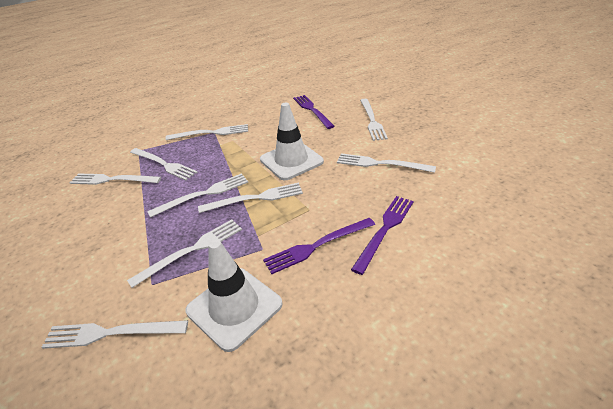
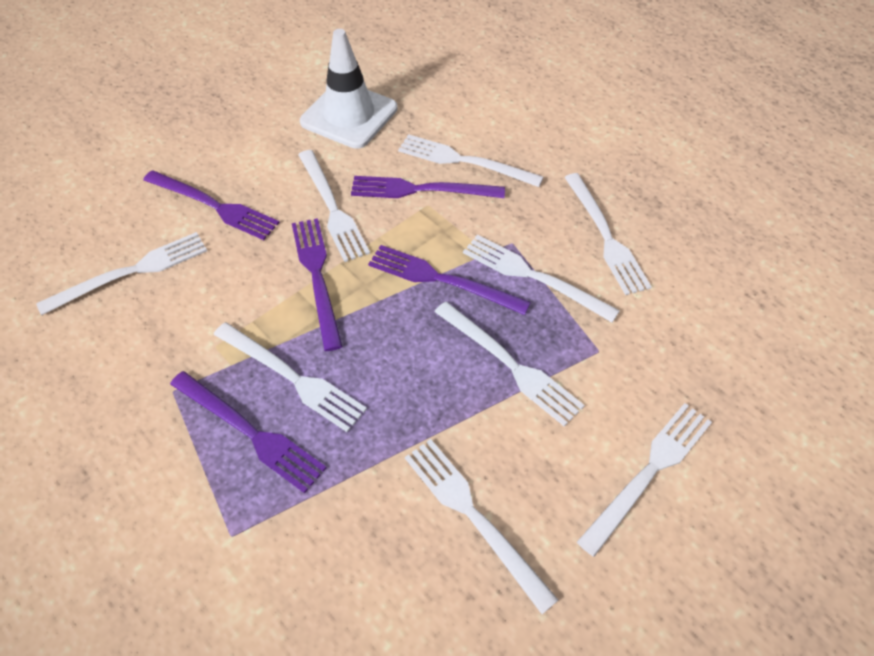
purple fork: [263,218,375,274] [293,95,334,129] [351,196,414,275] = 3 -> [143,170,280,240] [170,371,326,493] [292,218,343,351] [351,176,505,198] [368,245,531,315] = 5
white traffic cone: [186,239,283,352] [260,103,324,180] = 2 -> [300,29,398,149] = 1

